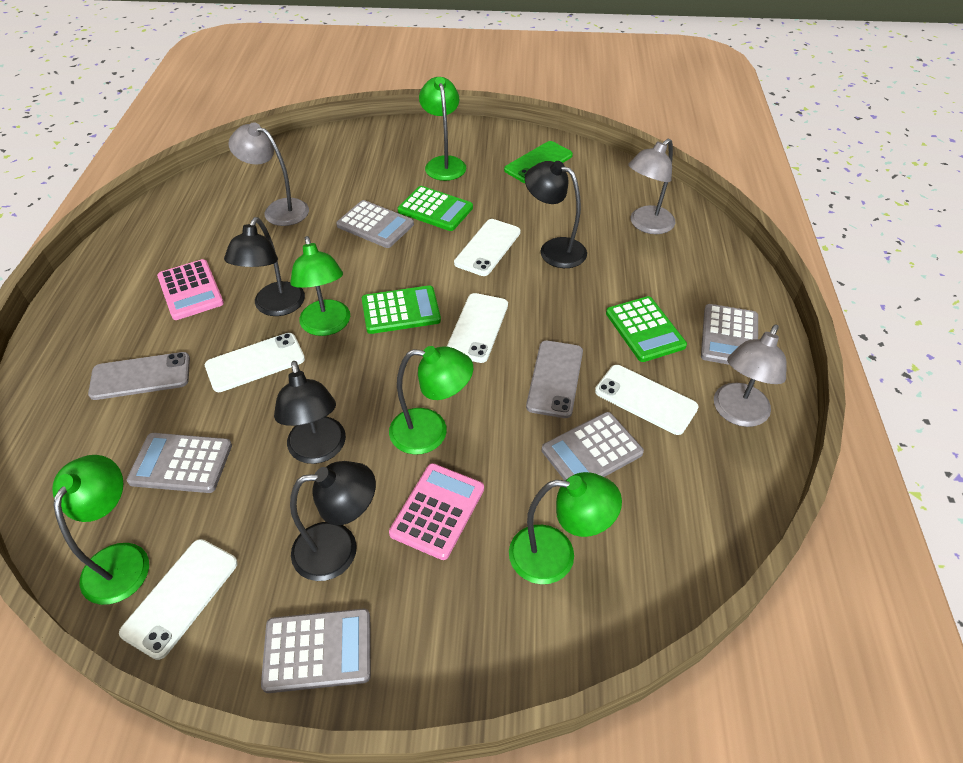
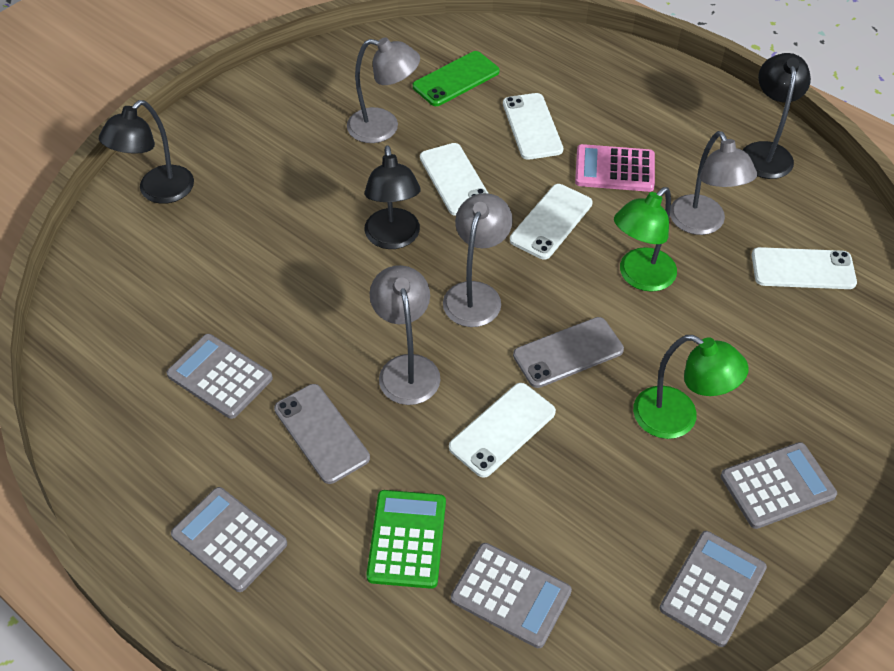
black lamp: [224,217,305,316] [274,361,346,464] [290,461,376,581] [525,161,587,268] = 4 -> [99,100,194,204] [365,145,421,249] [743,53,811,179] = 3
green calculator: [362,285,441,334] [398,186,473,231] [606,296,687,362] = 3 -> [366,490,446,589] = 1
green lamp: [52,455,149,605] [290,236,350,336] [389,346,473,455] [419,77,466,181] [509,472,622,584] = 5 -> [614,187,677,292] [633,335,749,439] = 2
grey lamp: [228,122,309,226] [628,139,675,234] [714,324,787,427] = 3 -> [347,37,420,143] [370,265,440,405] [443,193,513,327] [670,131,757,235] = 4
pink calculator: [157,259,224,320] [389,463,484,560] = 2 -> [575,144,655,192] = 1

